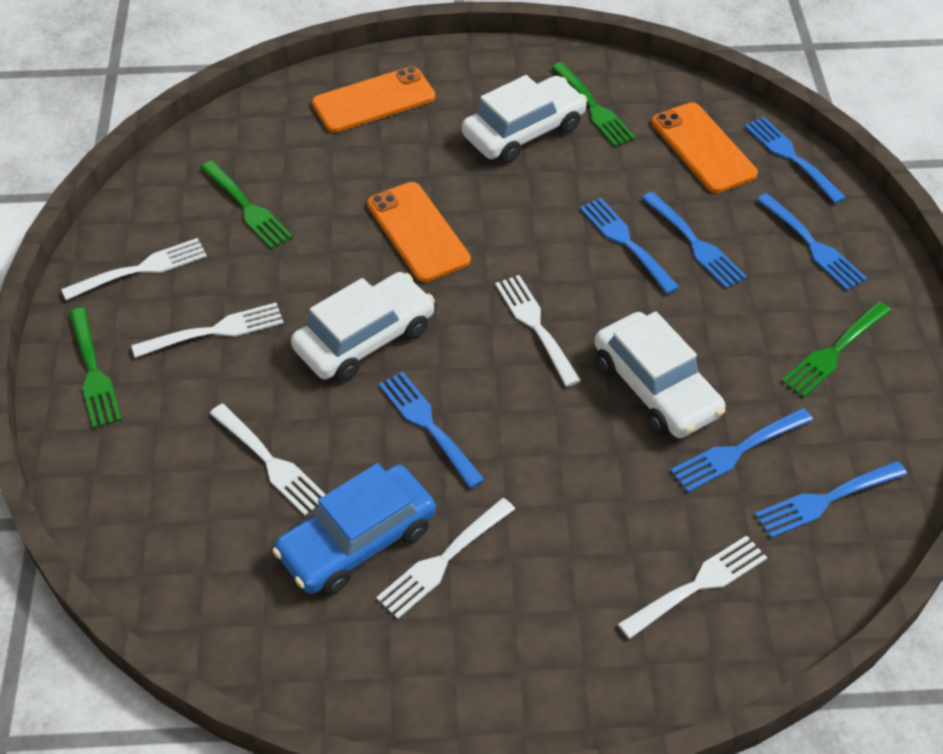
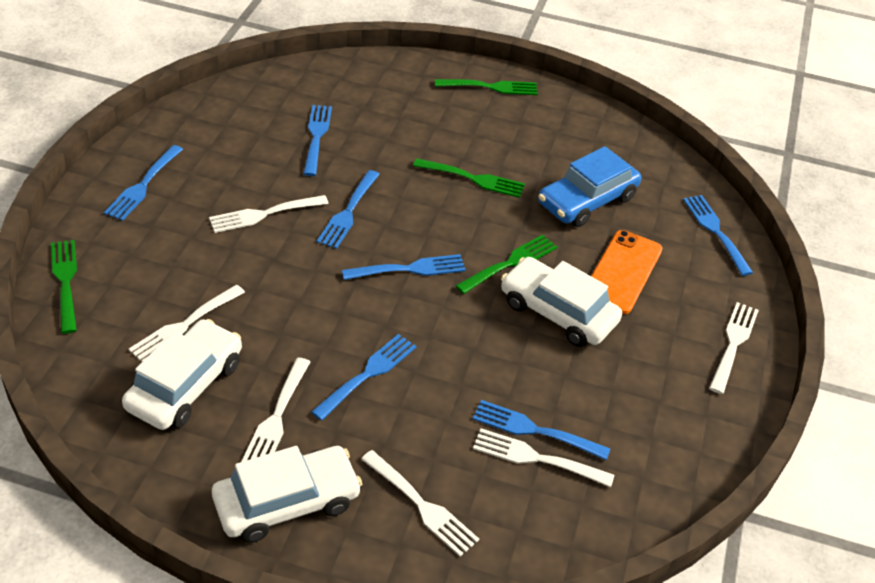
orange phone: [312,66,435,133] [367,182,471,282] [652,102,758,193] = 3 -> [591,230,662,314] = 1

